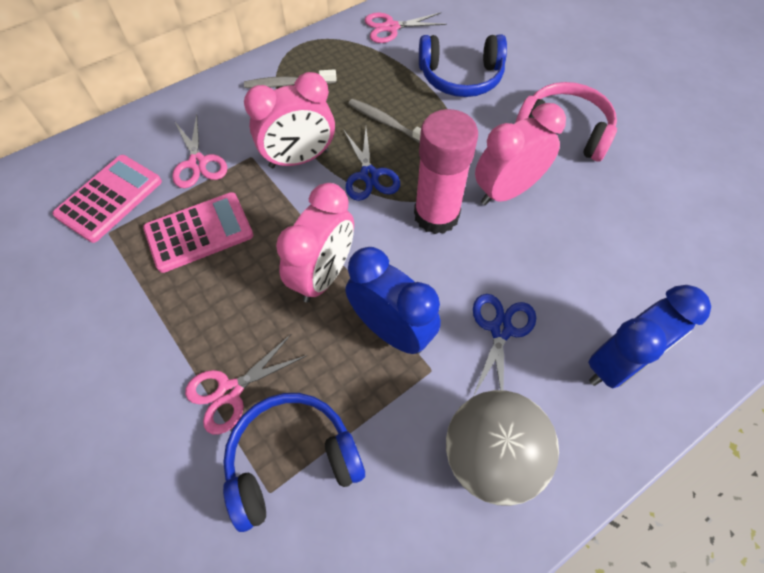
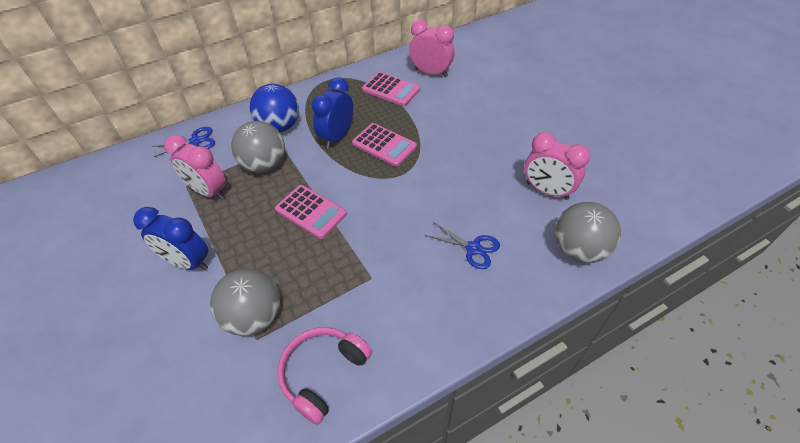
blue ball: none = 0 -> [249,84,299,132] = 1
blue headphones: [223,393,365,532] [419,35,507,97] = 2 -> none = 0
grey ball: [446,390,559,506] = 1 -> [210,269,280,336] [231,121,285,173] [555,202,621,263] = 3
grey toothbrush: [244,69,337,88] [348,99,421,143] = 2 -> none = 0
pink calculator: [53,155,162,243] [143,192,253,273] = 2 -> [275,185,347,239] [352,123,417,167] [362,72,420,106] = 3
pink glue stick: [414,109,478,234] = 1 -> none = 0
pink scissors: [172,114,227,188] [185,334,307,435] [365,12,447,43] = 3 -> none = 0

